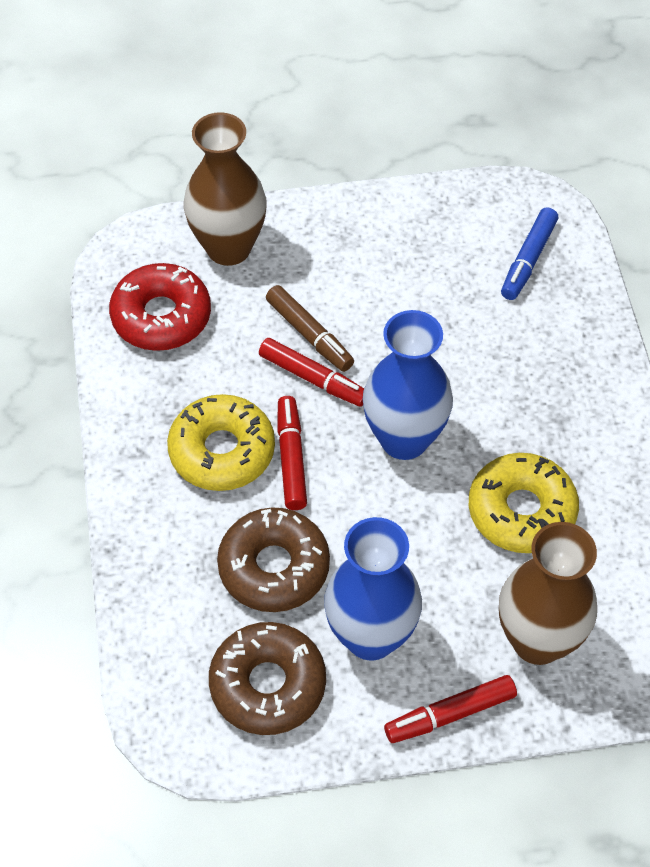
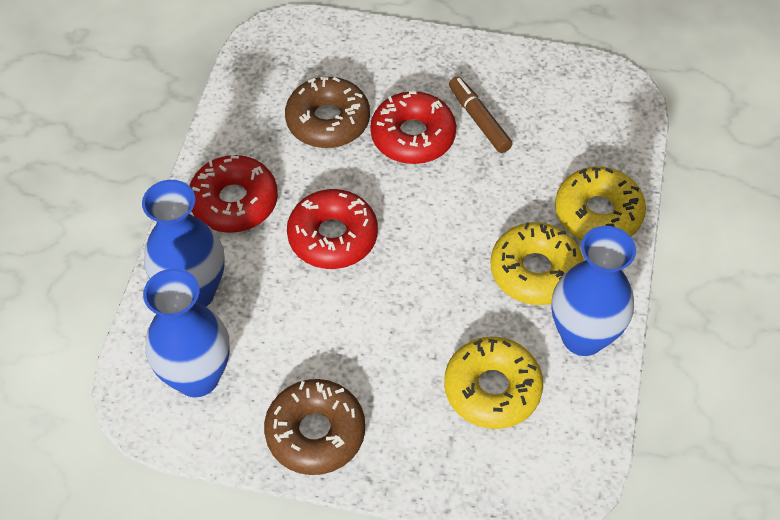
blue marker: [501,207,558,300] = 1 -> none = 0
blue vase: [324,517,422,661] [363,310,453,460] = 2 -> [142,180,225,307] [143,268,230,397] [552,226,636,356] = 3
brown vase: [184,112,267,266] [499,522,597,665] = 2 -> none = 0
red donut: [109,263,211,351] = 1 -> [190,155,278,233] [287,189,378,269] [370,91,456,164] = 3
red marker: [259,338,364,407] [277,396,307,510] [384,675,517,743] = 3 -> none = 0
yellow donut: [167,394,275,491] [469,453,579,553] = 2 -> [444,336,543,429] [491,222,583,305] [555,167,646,240] = 3

